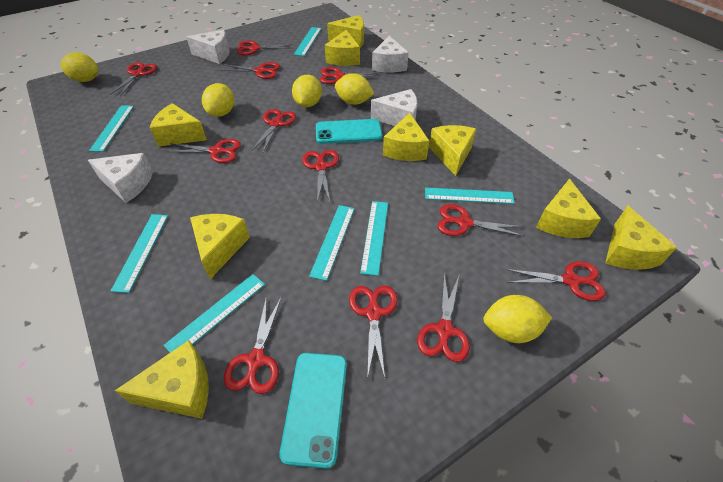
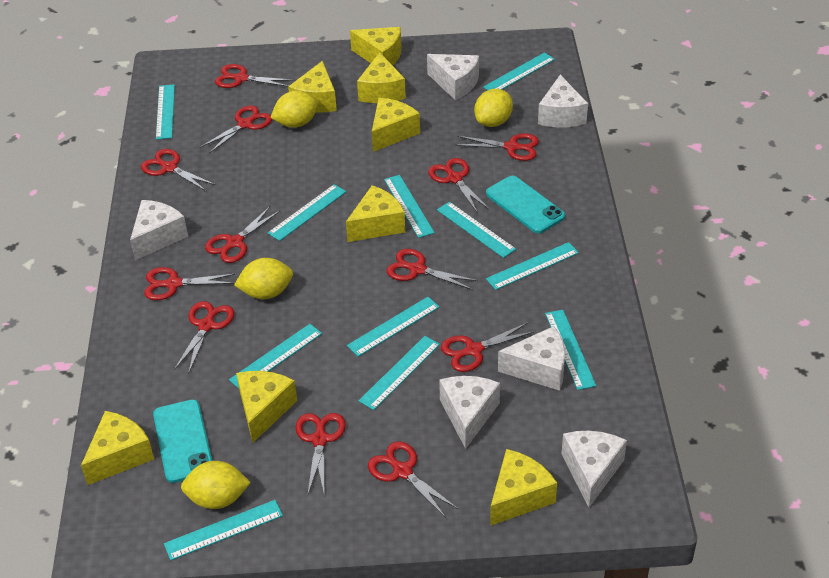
turquoise ruler: [89,105,134,152] [111,214,168,293] [163,274,265,353] [294,27,321,56] [309,205,355,281] [360,201,388,276] [425,188,515,204] = 7 -> [156,84,175,140] [164,500,283,560] [229,324,322,388] [268,184,346,241] [347,297,439,357] [359,336,440,410] [384,175,435,238] [437,202,516,258] [483,52,555,90] [486,242,579,290] [545,310,596,390] = 11
white cheese: [88,153,153,203] [186,30,230,64] [371,89,417,126] [372,36,409,72] = 4 -> [130,200,188,260] [427,54,479,100] [439,376,500,449] [498,326,565,391] [538,75,588,128] [561,431,627,507] = 6
yellow cheese: [115,340,209,419] [150,103,207,147] [190,214,250,279] [325,30,360,66] [327,15,364,47] [383,113,429,161] [429,125,476,176] [536,179,601,238] [605,205,677,270] = 9 -> [81,411,154,485] [236,371,297,443] [288,61,337,113] [346,185,405,242] [350,27,401,65] [357,52,406,103] [372,98,420,152] [490,449,557,526] = 8
yellow lemon: [61,52,99,82] [202,83,234,117] [292,75,322,107] [335,73,374,105] [483,295,552,343] = 5 -> [181,461,251,509] [234,258,293,299] [270,91,319,128] [474,89,513,127] = 4

